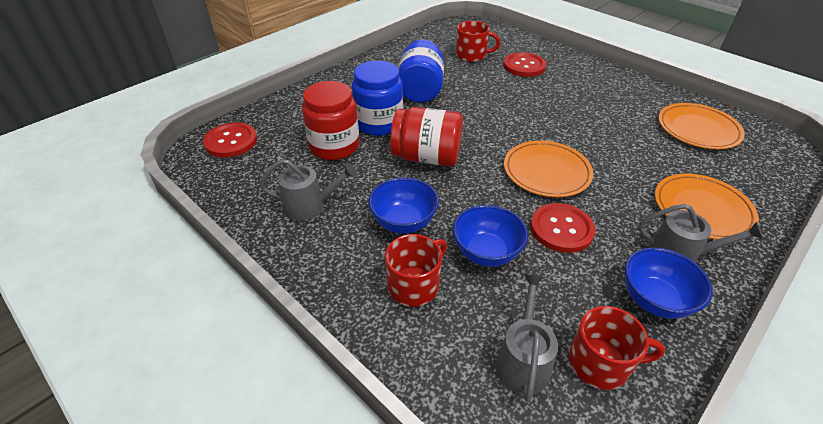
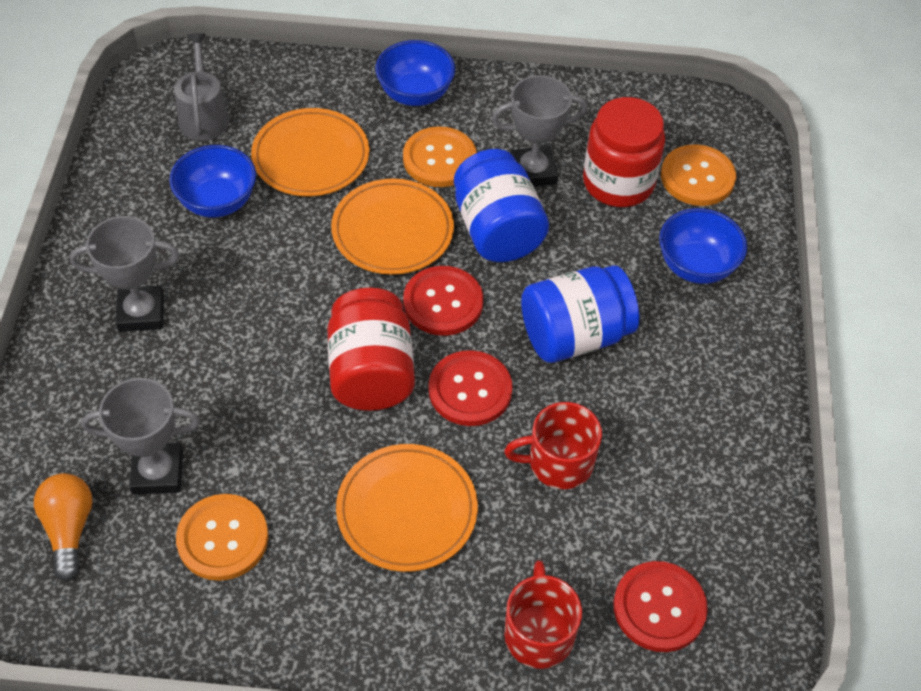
grey trophy: none = 0 -> [70,216,179,332] [81,378,200,494] [492,75,587,187] = 3
grey watering can: [260,159,357,221] [495,274,558,402] [638,204,764,263] = 3 -> [174,33,229,141] = 1
orange button: none = 0 -> [176,494,268,581] [403,127,477,187] [661,144,736,206] = 3
orange light bulb: none = 0 -> [34,473,93,581] = 1
red mug: [385,234,447,307] [456,21,501,62] [569,306,665,390] = 3 -> [504,402,602,489] [504,560,582,669] = 2

